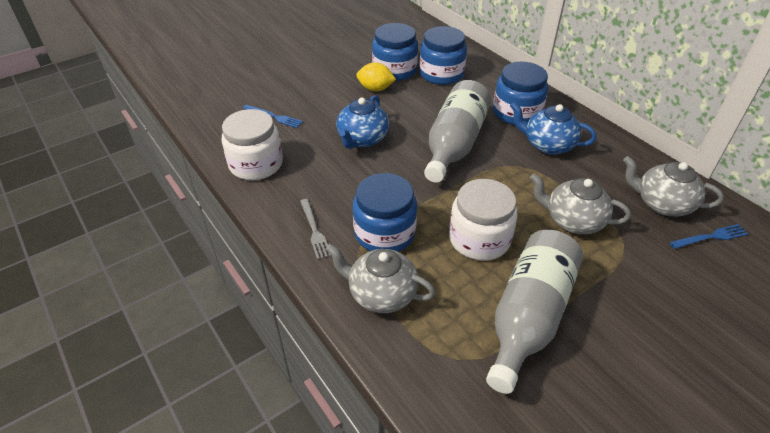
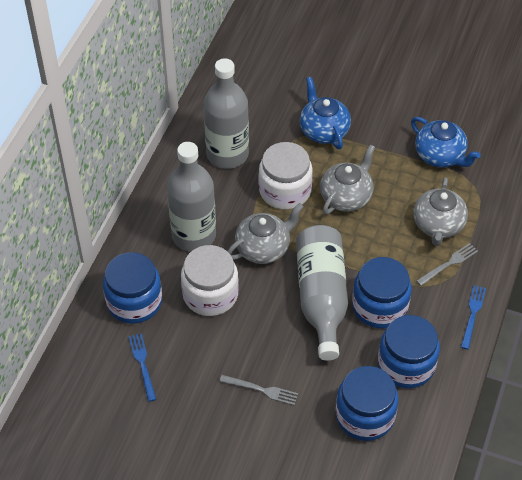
grey bottle: [424,80,491,183] [486,230,583,394] = 2 -> [167,142,216,252] [204,58,249,169] [296,225,348,361] = 3
grey fork: [300,199,331,260] = 1 -> [219,375,298,405] [416,243,478,286] = 2
yellow lemon: [356,62,396,91] = 1 -> none = 0

